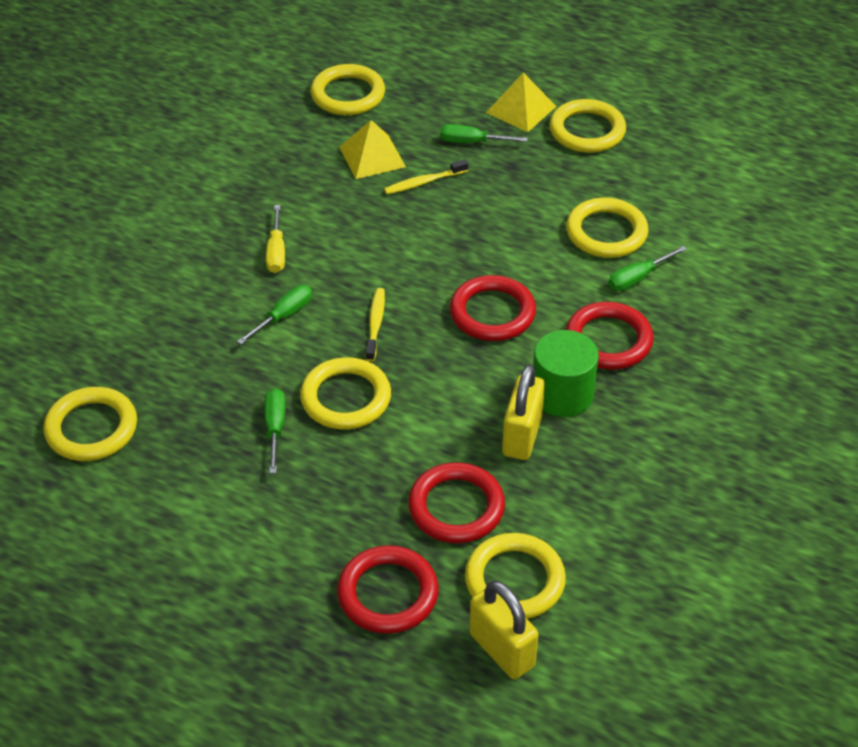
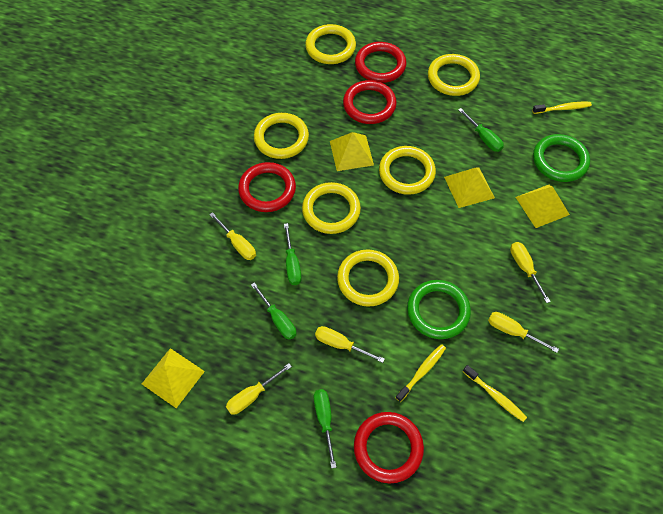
green cylinder: [533,330,599,417] = 1 -> none = 0
green ring: none = 0 -> [407,280,471,339] [533,134,590,182] = 2
yellow padlock: [469,580,539,679] [502,364,545,460] = 2 -> none = 0
yellow pyramid: [339,120,406,179] [486,73,557,132] = 2 -> [142,348,205,408] [330,132,374,171] [444,167,495,208] [516,185,570,228] = 4
yellow screwdriver: [266,205,285,273] = 1 -> [209,212,256,260] [226,363,292,415] [315,326,385,363] [488,312,559,353] [510,242,551,303] = 5
yellow toothbrush: [366,288,385,362] [384,159,468,194] = 2 -> [396,344,446,402] [463,365,527,422] [532,102,592,114] = 3

